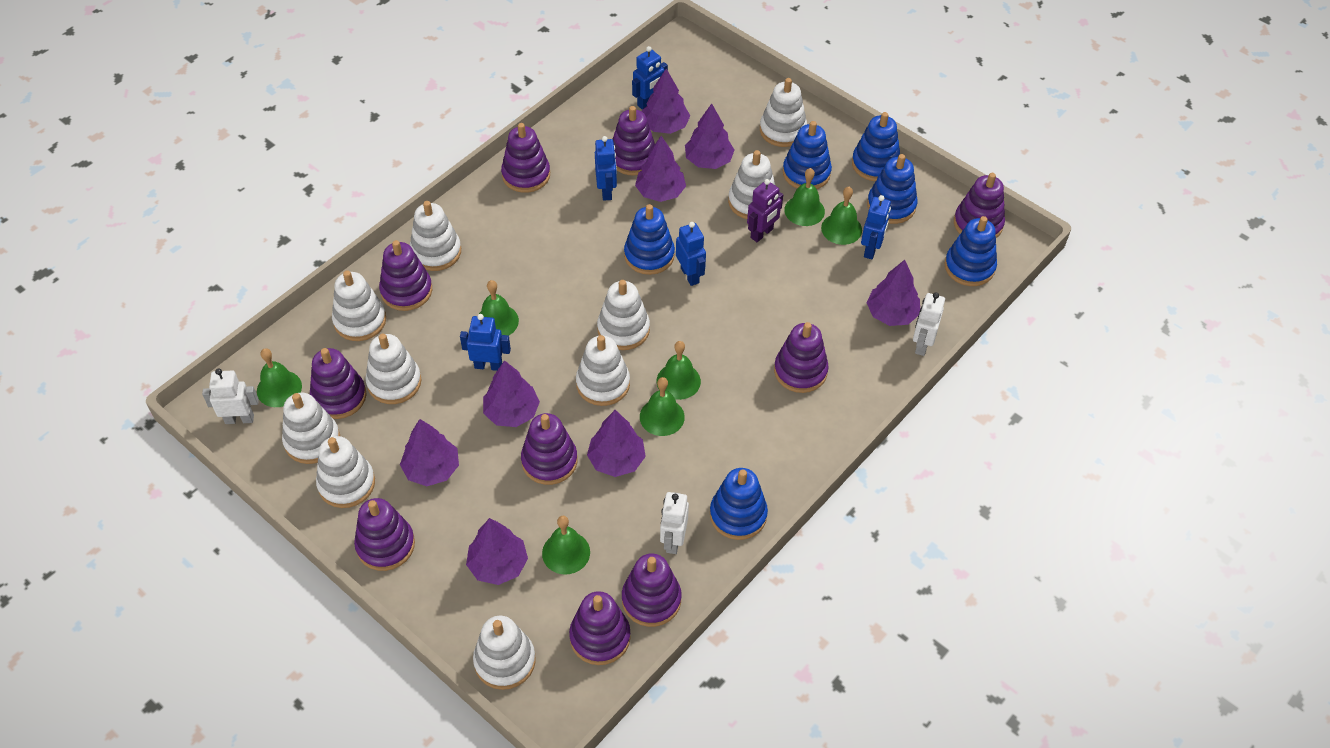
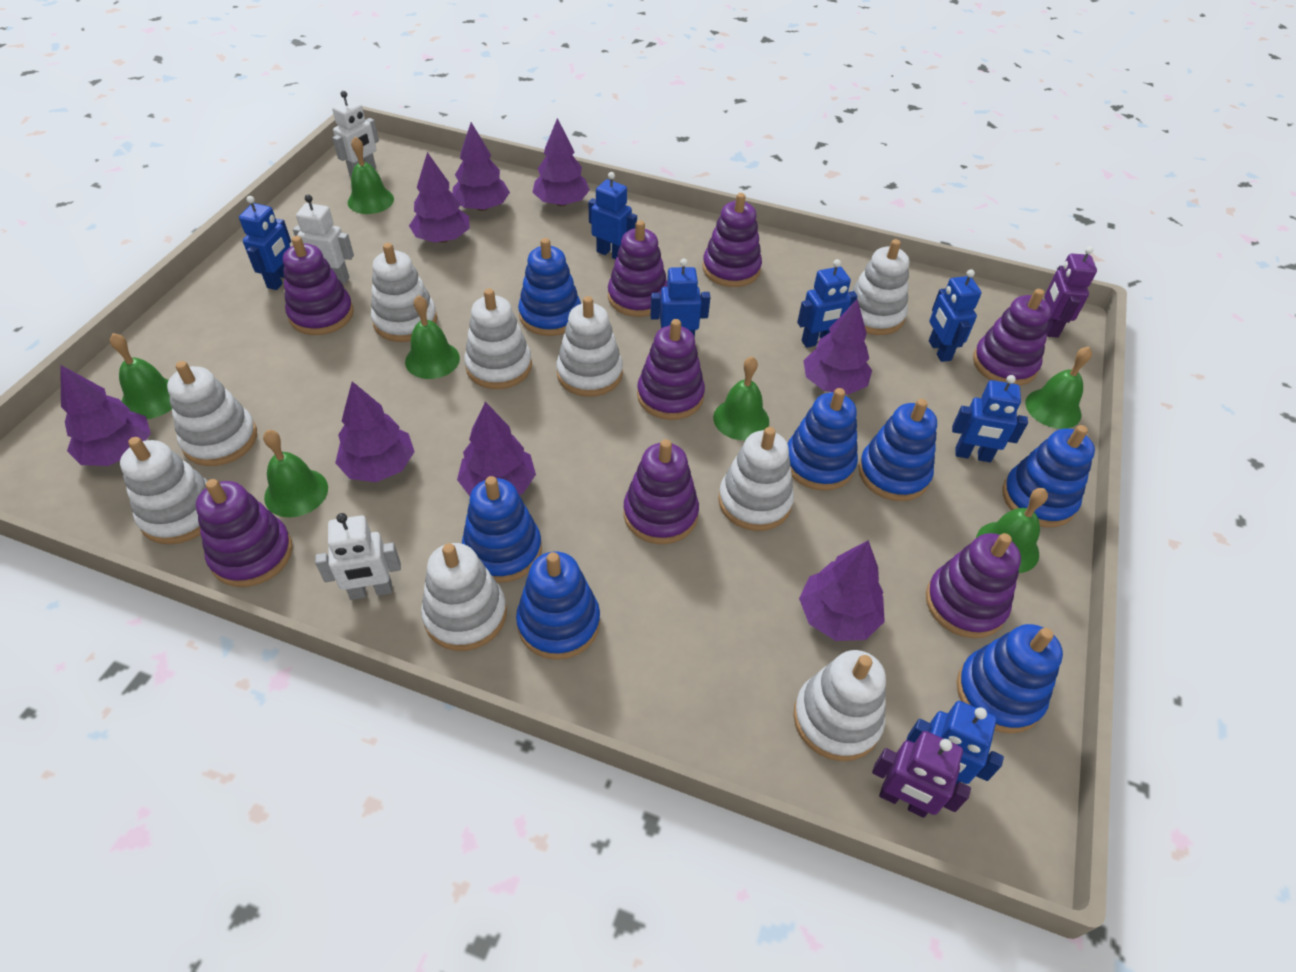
blue robot: [460,314,511,371] [595,136,617,201] [632,46,668,110] [676,222,706,286] [861,195,891,259] = 5 -> [239,196,291,290] [588,172,637,260] [650,258,710,338] [797,259,858,348] [906,701,1004,786] [929,269,982,362] [952,375,1028,462] = 7
blue stacking toy: [624,204,675,275] [710,468,768,540] [783,121,832,189] [852,112,900,181] [867,154,918,224] [944,216,997,286] = 6 -> [462,476,542,583] [516,551,600,660] [518,238,581,336] [788,388,858,491] [858,399,937,501] [957,624,1063,733] [1002,425,1095,527] = 7
purple robot: [747,179,783,242] = 1 -> [872,731,971,818] [1044,246,1097,338] = 2
purple stacking toy: [310,348,367,419] [354,498,415,571] [379,240,432,311] [501,123,550,193] [521,413,578,485] [569,591,631,665] [612,106,655,176] [622,553,682,627] [774,322,829,393] [954,173,1005,238] = 10 -> [196,479,293,587] [283,236,354,335] [608,220,667,317] [624,439,699,544] [637,319,705,420] [702,193,762,287] [926,533,1021,638] [973,289,1051,386] = 8
white stacking toy: [282,393,340,464] [316,436,375,508] [332,270,386,341] [365,333,421,404] [410,201,461,271] [473,616,536,690] [576,335,630,406] [597,280,650,350] [728,150,776,219] [760,78,807,147] = 10 -> [120,437,208,544] [167,361,257,466] [371,243,437,342] [421,543,507,651] [464,289,532,389] [556,296,623,397] [718,427,794,531] [793,650,886,761] [852,239,909,335] = 9

